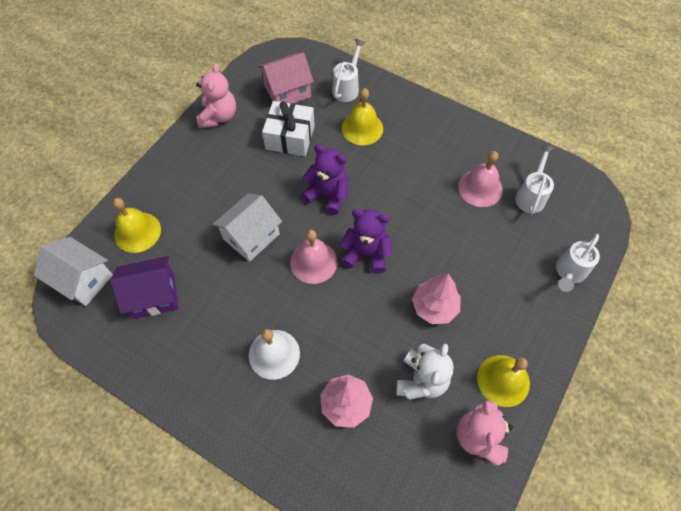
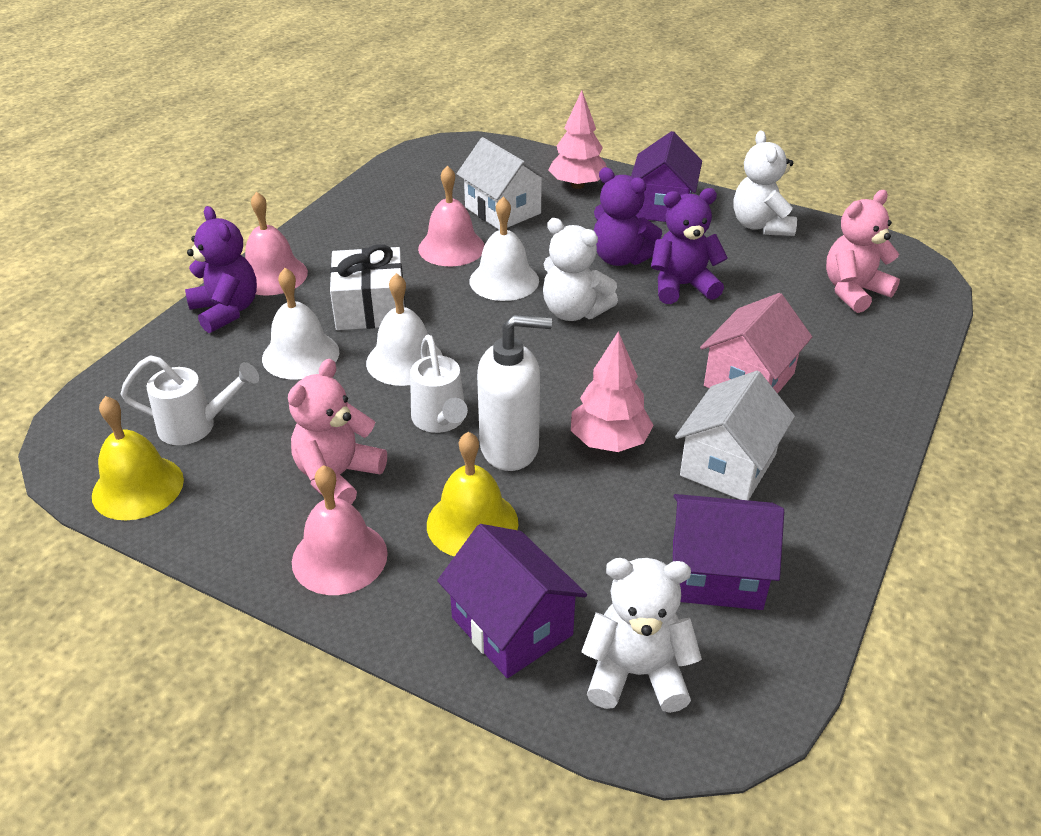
pink bell: [290,230,338,284] [458,151,503,207] = 2 -> [245,192,308,296] [292,465,388,595] [418,166,485,266] = 3
purple house: [110,256,178,319] = 1 -> [437,524,587,678] [631,131,702,222] [673,494,784,610] = 3
purple teddy bear: [301,144,348,215] [340,209,392,273] = 2 -> [185,206,257,333] [594,167,662,266] [651,188,728,304] = 3
white bell: [249,329,300,380] = 1 -> [262,268,339,380] [366,273,443,386] [470,197,539,301] = 3
white soap dispenser: none = 0 -> [477,314,552,471] = 1
white teddy bear: [396,344,454,400] = 1 -> [543,218,618,321] [581,558,702,713] [733,130,797,236] = 3
white watering can: [332,39,366,102] [515,144,555,214] [556,234,600,292] = 3 -> [121,355,259,445] [410,335,468,433] = 2
yellow bell: [113,198,161,253] [342,88,383,145] [477,355,530,407] = 3 -> [92,396,184,520] [427,432,518,556] = 2

